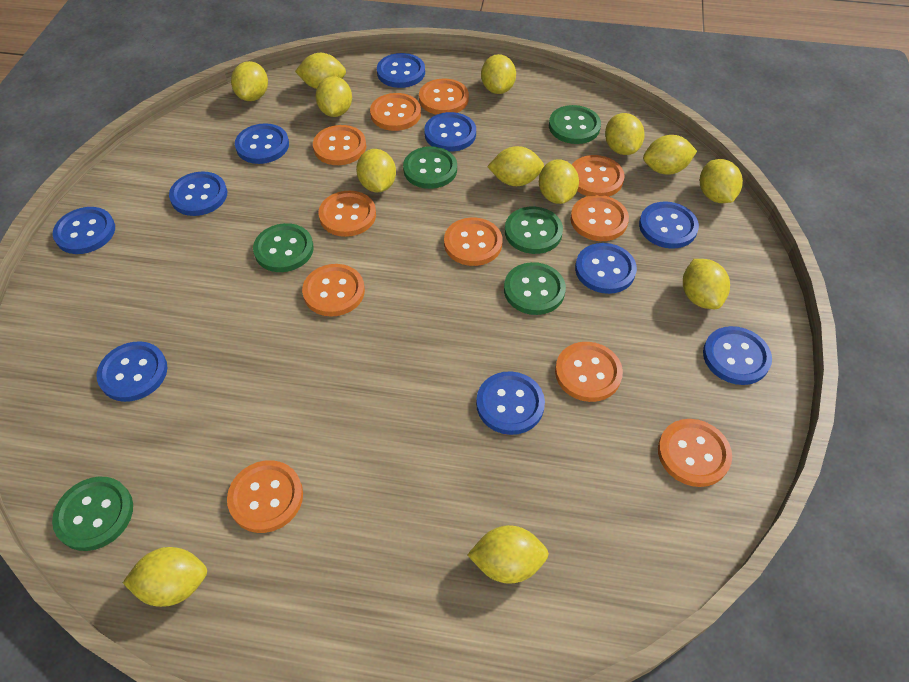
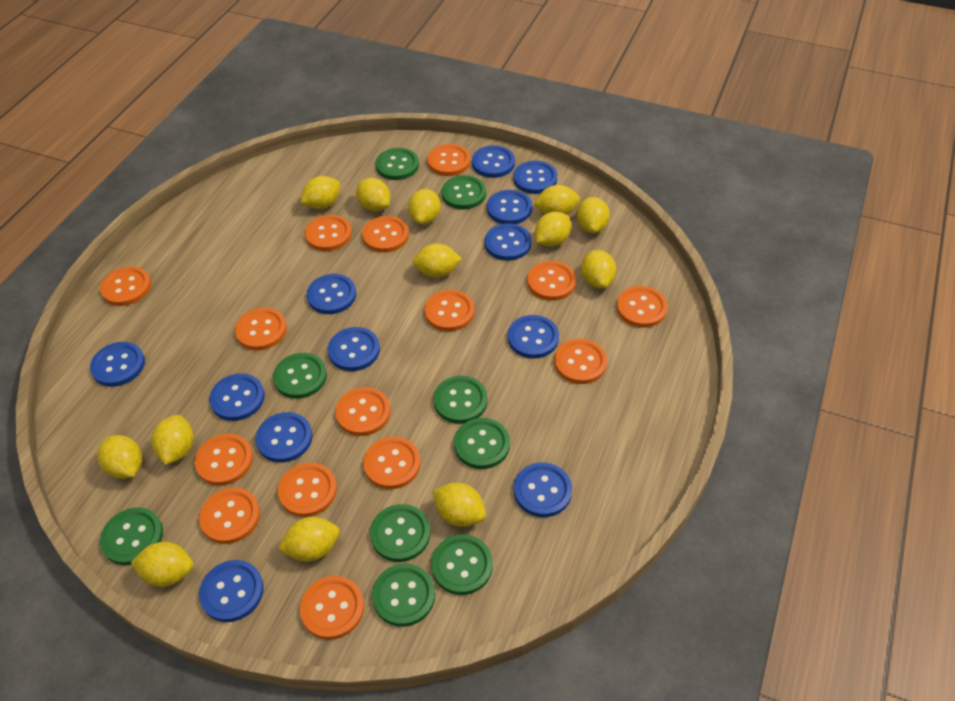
blue button: [53,207,115,254] [97,341,167,402] [169,171,227,216] [235,123,289,164] [377,53,425,88] [424,112,476,152] [476,371,545,435] [575,243,637,294] [639,201,699,249] [703,326,772,385] = 10 -> [90,342,145,387] [199,560,264,622] [209,373,265,421] [256,412,312,463] [307,274,356,314] [328,327,380,371] [472,145,515,178] [485,223,532,261] [487,190,532,224] [508,315,559,359] [513,161,557,194] [514,462,572,517] = 12
green button: [52,477,133,551] [253,223,314,272] [403,146,457,189] [504,262,566,315] [505,207,563,254] [549,105,601,144] = 6 -> [100,508,163,565] [273,353,327,399] [370,504,431,562] [372,564,435,627] [376,148,419,180] [431,535,493,595] [433,376,488,424] [441,175,486,209] [454,418,510,469] = 9
orange button: [227,460,303,533] [302,264,365,317] [313,125,366,165] [319,191,376,237] [370,93,421,131] [419,79,469,115] [444,218,503,266] [555,342,623,402] [570,195,629,241] [572,155,625,197] [658,419,732,487] = 11 -> [100,266,151,306] [195,434,253,486] [199,488,260,544] [235,308,287,350] [278,463,337,517] [300,576,364,640] [305,215,352,251] [336,387,391,436] [362,216,409,253] [363,437,421,489] [424,290,475,331] [428,144,471,176] [527,261,576,301] [554,339,607,384] [617,286,668,328] = 15

